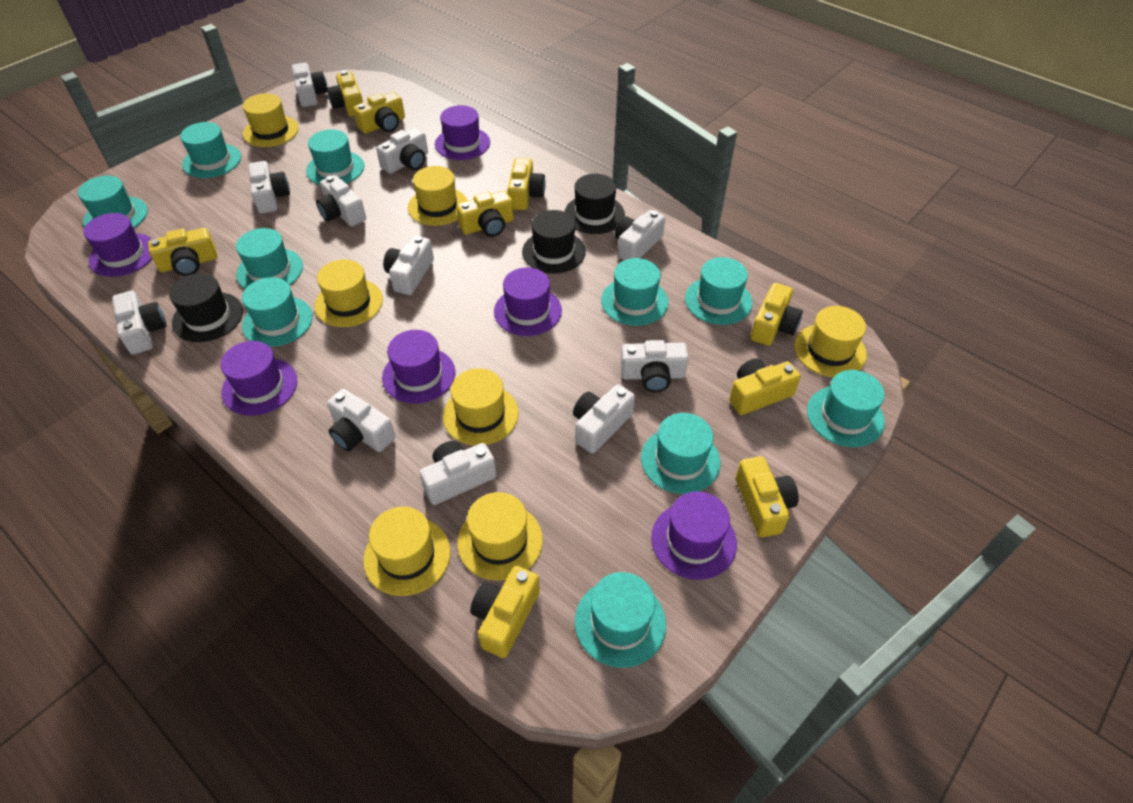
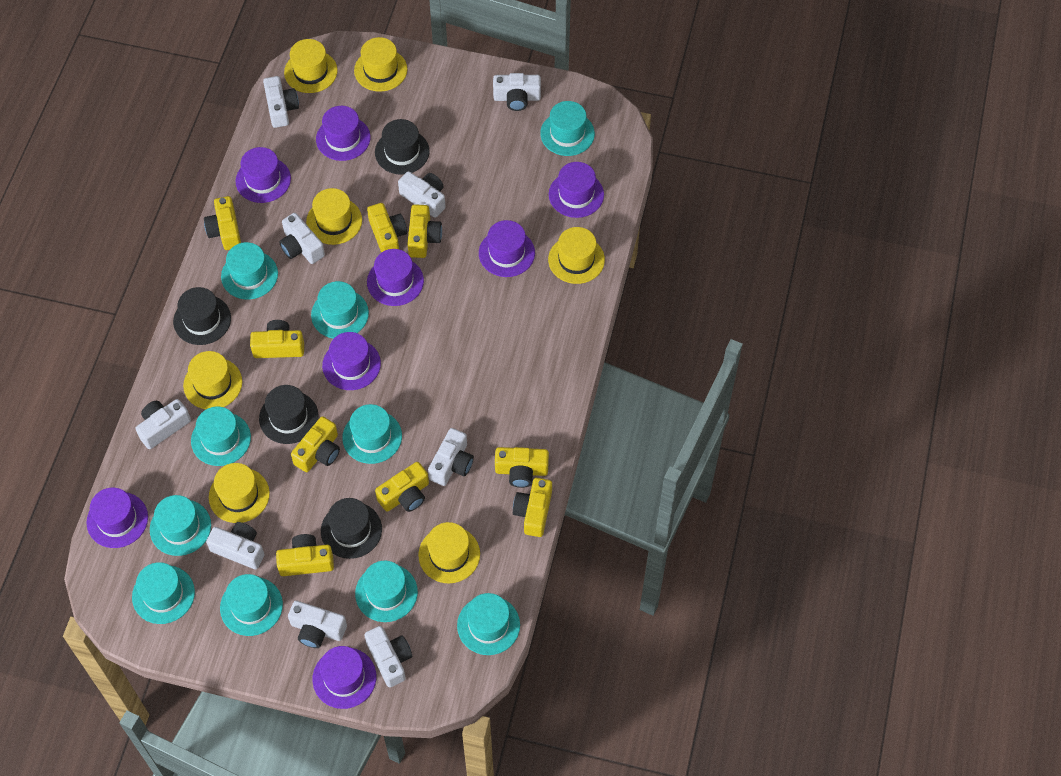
black hat: [169,273,243,342] [522,210,586,274] [564,174,625,234] = 3 -> [173,287,231,345] [259,385,319,444] [321,498,382,559] [375,119,430,175] = 4
purple hat: [83,213,153,277] [221,341,297,416] [382,330,455,404] [435,105,490,160] [494,267,562,336] [651,491,737,580] = 6 -> [87,488,148,548] [236,147,291,203] [312,646,376,709] [316,106,370,161] [322,332,381,390] [367,249,424,306] [479,220,535,277] [549,162,604,218] = 8
white camera: [112,291,167,355] [248,161,290,214] [292,63,327,107] [316,175,366,227] [327,389,395,452] [376,127,428,174] [383,236,434,295] [420,441,496,505] [573,384,635,453] [615,210,665,260] [620,340,688,392] = 11 -> [136,399,191,449] [206,522,265,569] [263,76,299,128] [279,213,325,264] [288,601,347,648] [364,626,412,687] [398,171,446,218] [428,428,474,486] [493,73,541,111] = 9

